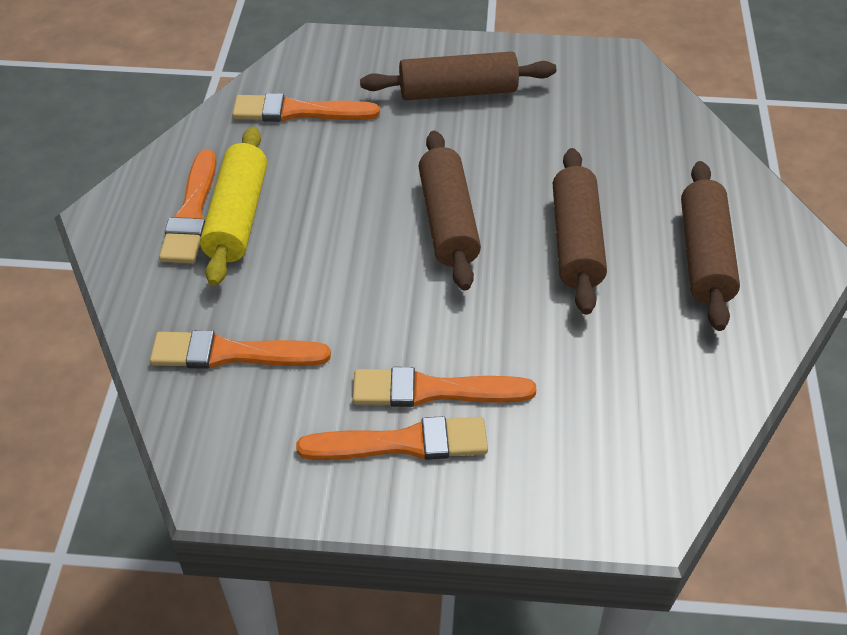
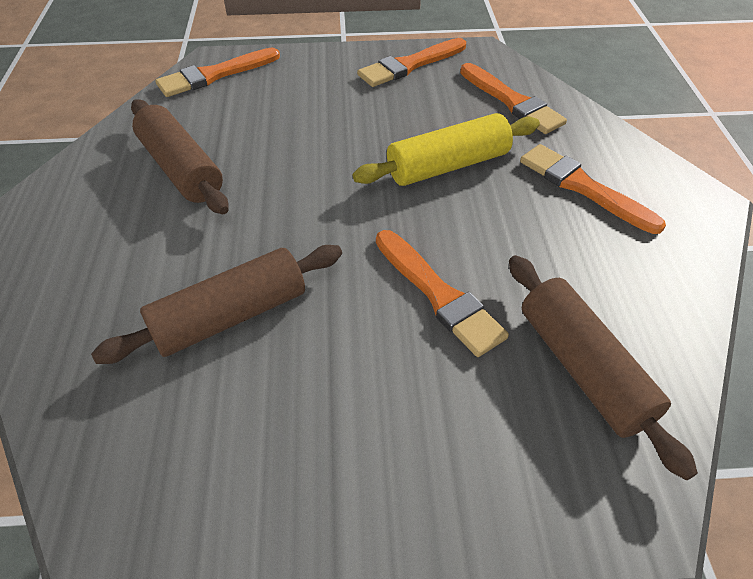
brown rolling pin: [360,51,556,100] [418,131,481,290] [553,148,607,315] [681,161,740,331] = 4 -> [91,245,342,364] [131,99,229,214] [509,255,698,480] = 3

